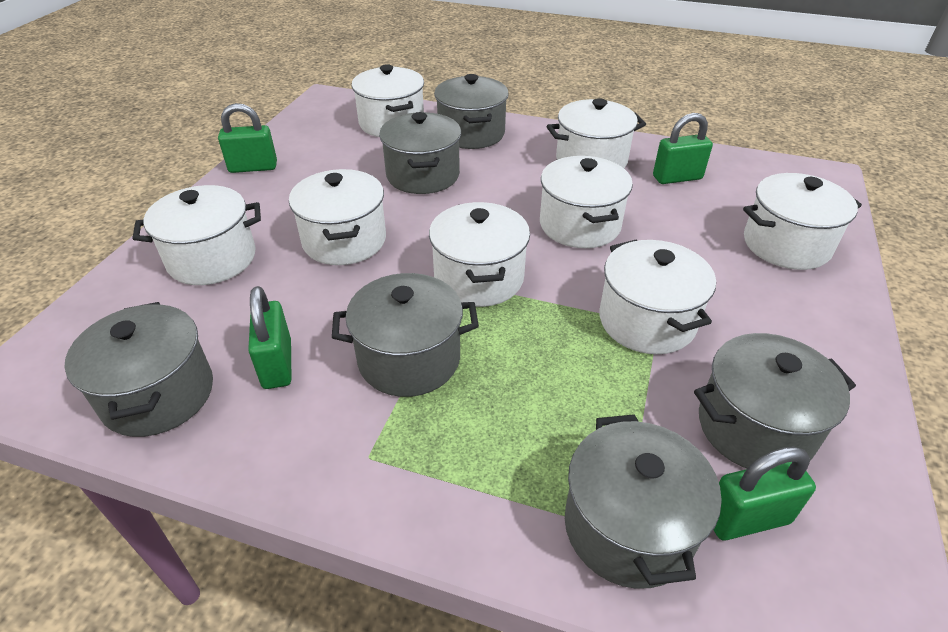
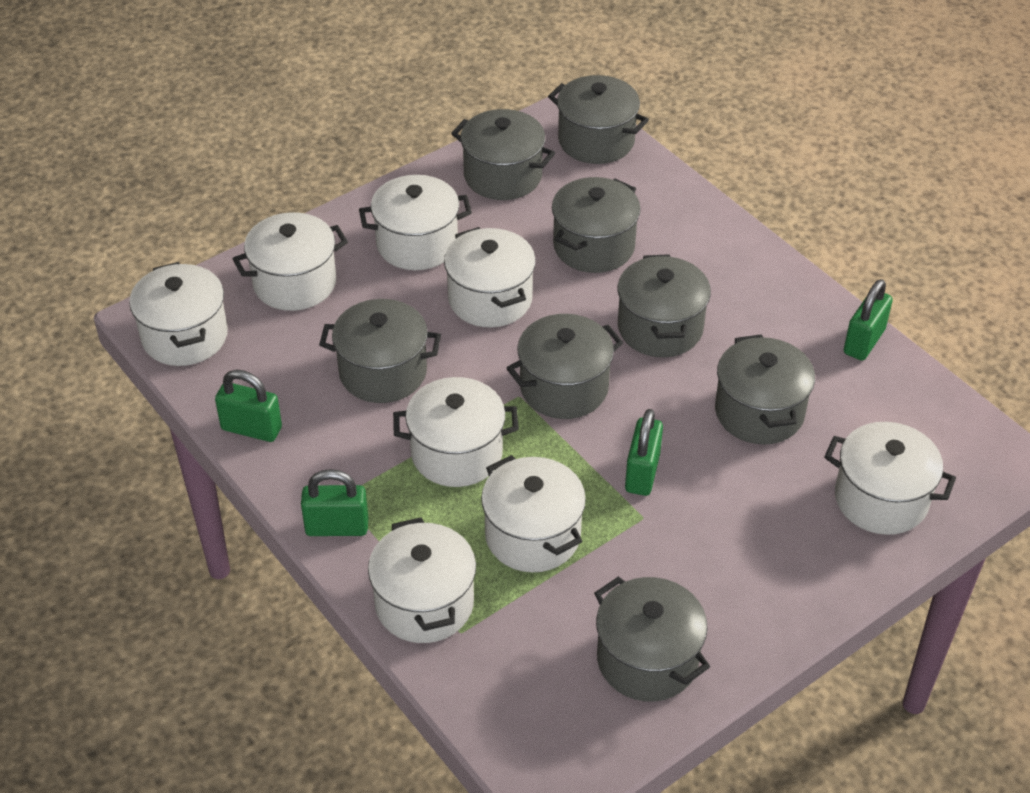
grey pot: [65,302,213,437] [332,273,479,397] [379,112,461,194] [434,74,509,149] [565,414,722,589] [694,333,856,469] = 6 -> [319,299,441,403] [451,109,555,200] [507,314,624,419] [548,75,649,164] [552,177,641,273] [594,576,710,702] [618,254,711,357] [715,334,815,445] = 8

